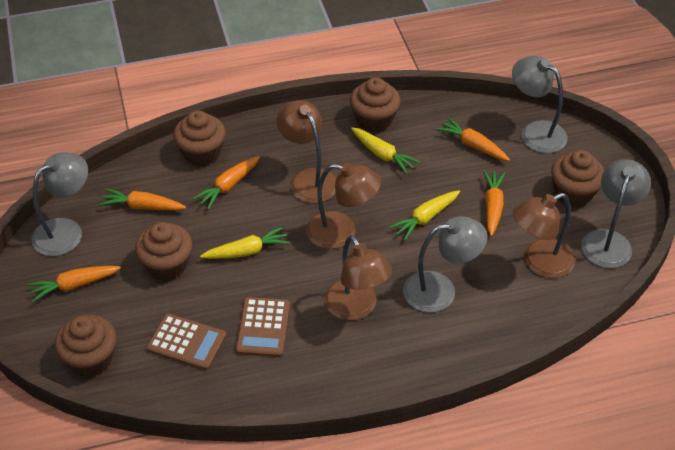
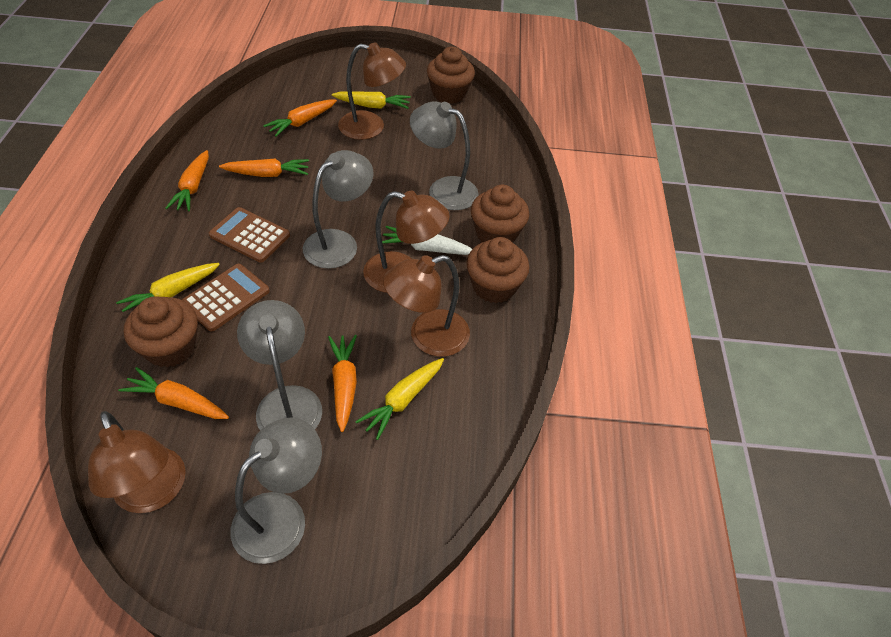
brown cupcake: [55,315,117,377] [135,222,192,281] [173,110,226,166] [350,77,401,132] [551,150,604,207] = 5 -> [124,296,198,367] [427,47,475,104] [466,237,529,303] [471,185,529,243] = 4
white carrot: none = 0 -> [382,226,472,255] = 1

